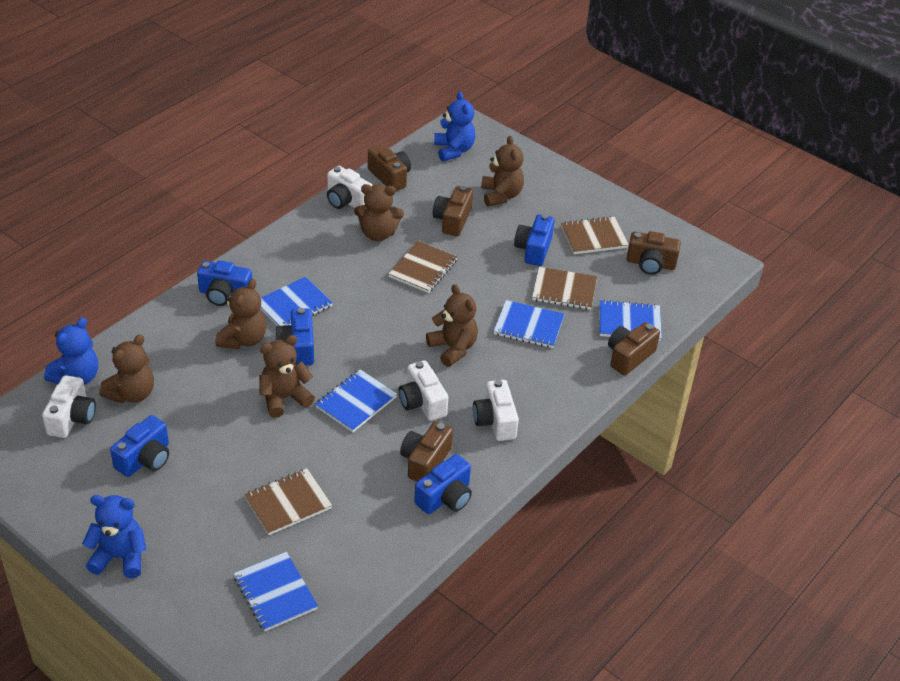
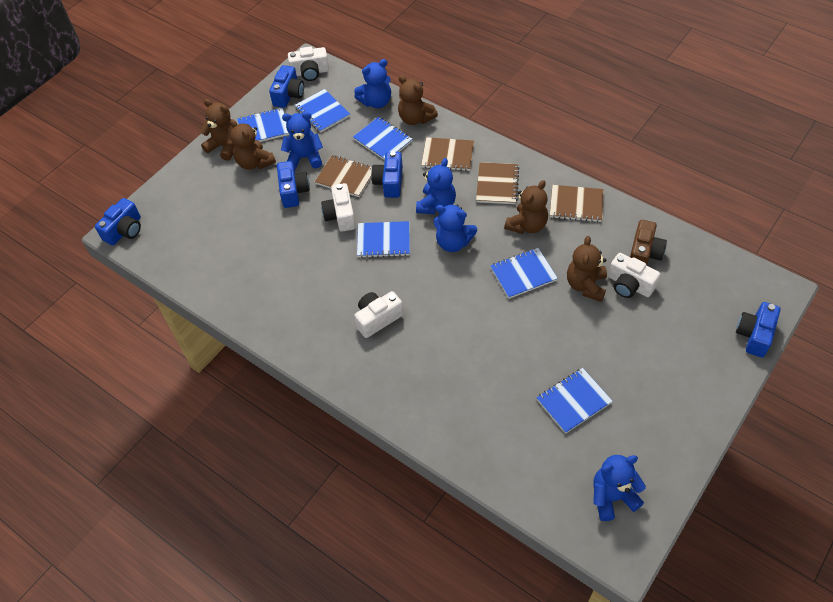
blue notebook: [234,552,318,632] [260,277,333,326] [315,369,397,432] [493,300,565,348] [599,300,662,341] = 5 -> [237,108,289,142] [295,89,350,133] [353,117,412,160] [357,221,410,258] [490,248,558,299] [536,368,613,434] = 6
blue teddy bear: [44,318,98,385] [82,495,146,578] [434,91,476,162] = 3 -> [281,112,323,169] [354,59,391,108] [416,158,456,214] [433,204,477,252] [593,455,646,521] = 5
brown camera: [368,145,411,191] [400,421,453,482] [433,186,473,236] [608,322,660,375] [627,231,681,275] = 5 -> [630,220,667,265] = 1
brown teddy bear: [99,334,154,403] [215,279,266,349] [259,335,315,418] [354,184,404,241] [426,284,478,367] [481,136,524,207] = 6 -> [200,99,234,161] [230,119,276,170] [398,75,438,125] [504,180,548,234] [567,236,607,302] = 5

